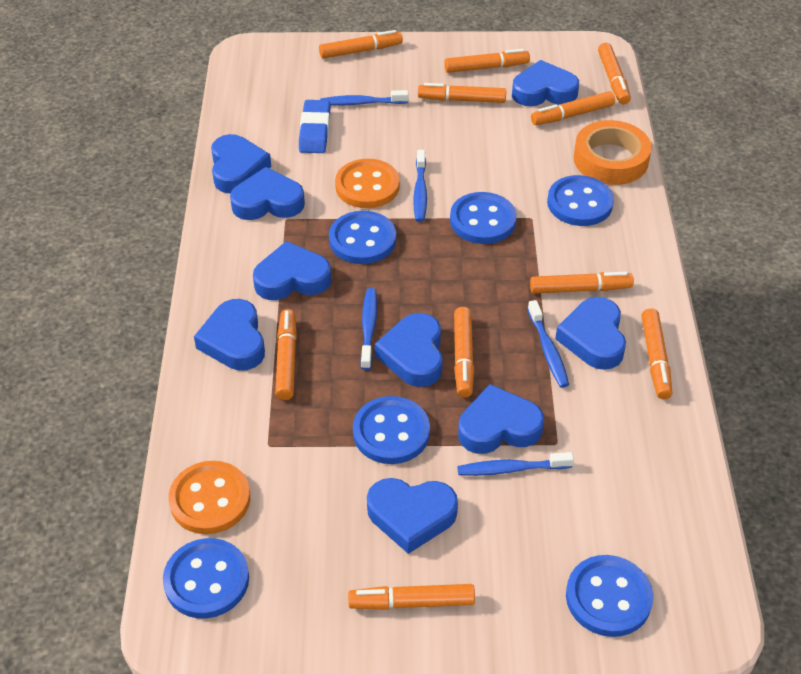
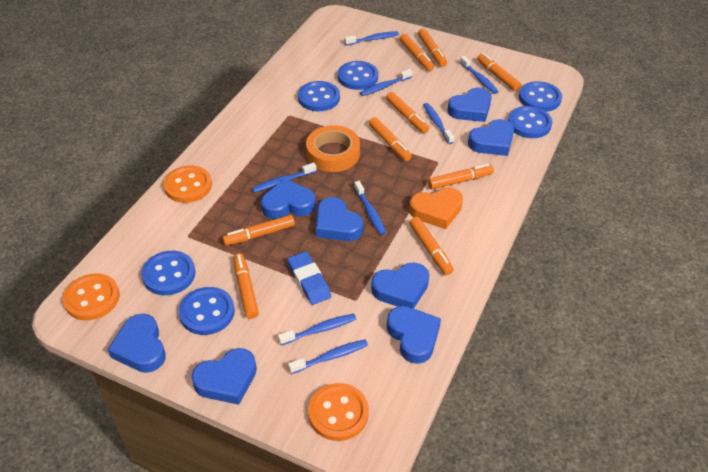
blue heart: [194,299,265,371] [211,134,271,193] [230,167,305,220] [253,241,331,300] [367,478,458,554] [375,313,443,387] [458,384,544,454] [512,60,579,106] [555,297,626,370] = 9 -> [107,314,166,373] [191,348,257,405] [261,179,315,219] [316,197,363,241] [371,263,429,309] [387,306,441,364] [448,88,492,122] [468,119,514,156] = 8
blue toothbrush: [320,90,408,106] [360,288,377,370] [413,150,427,222] [457,452,574,476] [527,300,569,388] = 5 -> [252,162,316,193] [278,314,356,345] [288,339,368,374] [345,31,399,45] [354,181,386,235] [360,69,413,96] [423,103,454,144] [460,56,499,94] = 8
orange button: [168,461,250,534] [335,159,400,208] = 2 -> [63,273,120,320] [163,165,212,203] [308,383,369,441] = 3
orange heart: none = 0 -> [409,187,463,229] = 1
orange marker: [275,309,297,400] [319,30,403,58] [348,584,475,610] [418,83,506,103] [444,49,530,73] [454,307,474,398] [530,272,634,294] [531,91,615,125] [598,43,631,105] [641,308,672,399] = 10 -> [222,215,295,246] [233,253,259,319] [369,117,412,161] [386,92,429,133] [400,34,434,71] [410,217,453,275] [418,28,447,67] [428,164,494,189] [477,53,521,91] = 9

